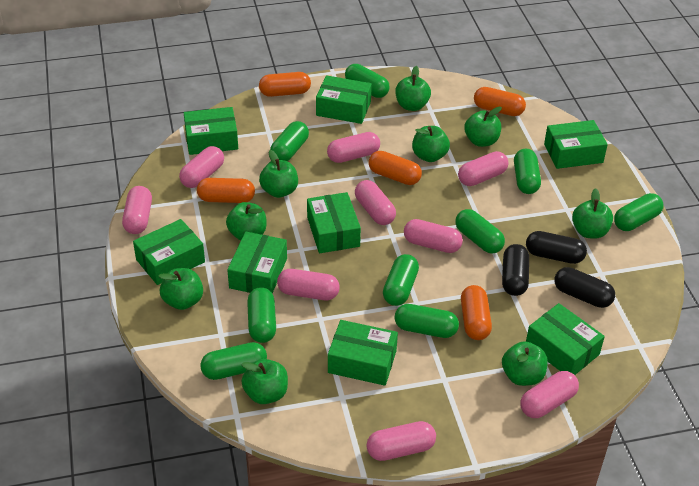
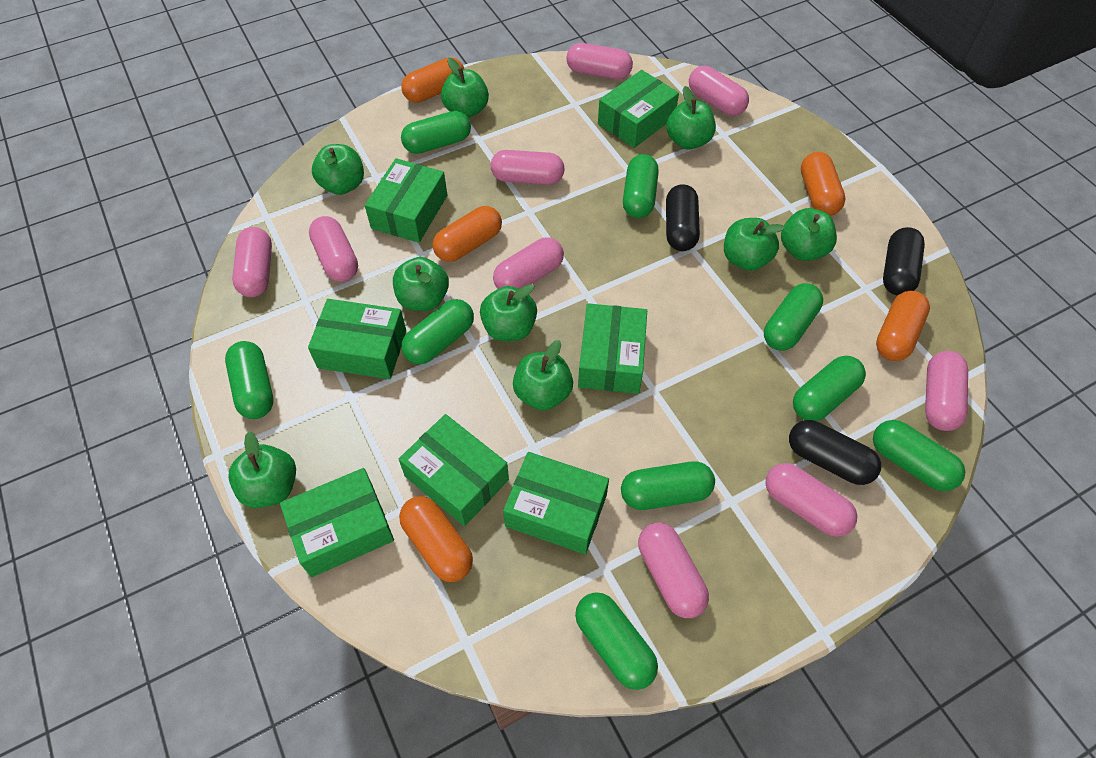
green box: [133,219,205,285] [184,107,238,155] [227,232,287,293] [307,192,361,253] [316,75,372,124] [328,320,398,386] [526,303,605,375] [544,120,608,169] = 8 -> [280,468,394,577] [308,299,406,379] [365,158,447,243] [399,414,509,526] [503,452,609,554] [578,303,647,394] [598,70,679,148] = 7

